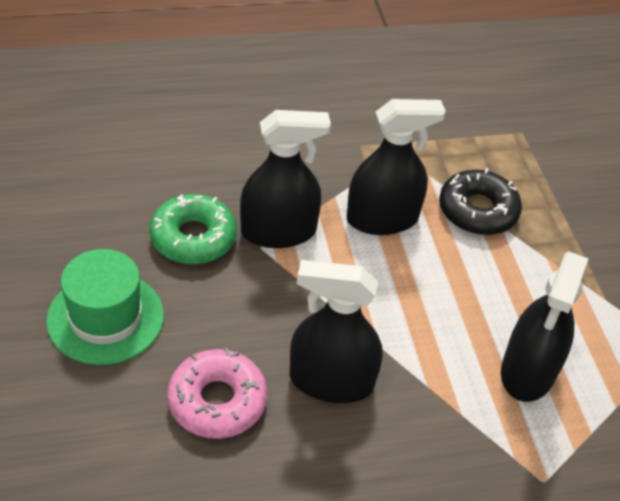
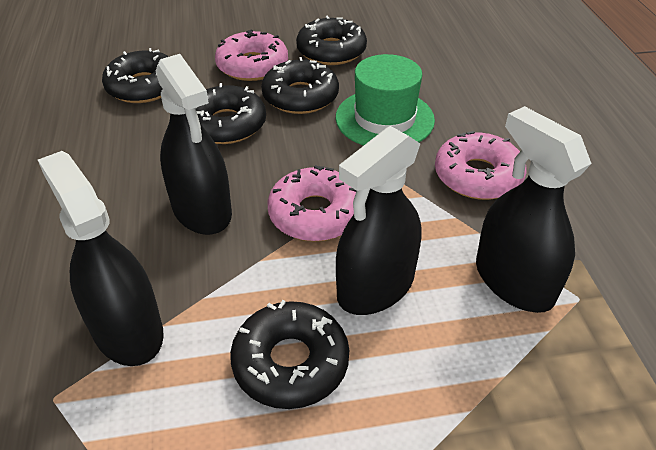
black donut: [439,168,522,235] = 1 -> [102,48,169,103] [196,83,266,144] [230,300,349,409] [261,57,339,114] [296,15,367,65] = 5
green donut: [149,194,237,264] = 1 -> none = 0
pink donut: [167,348,267,439] = 1 -> [215,29,288,81] [268,165,356,242] [435,131,527,200] = 3

